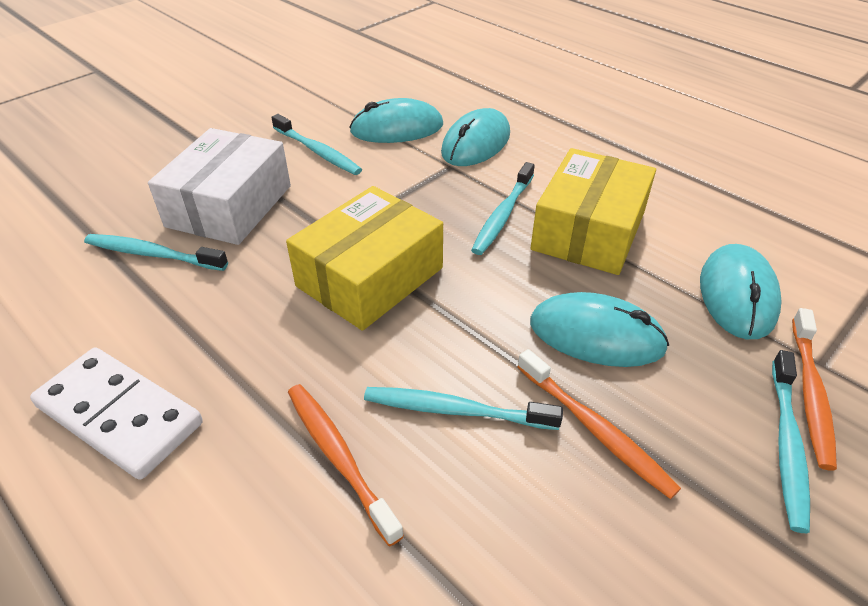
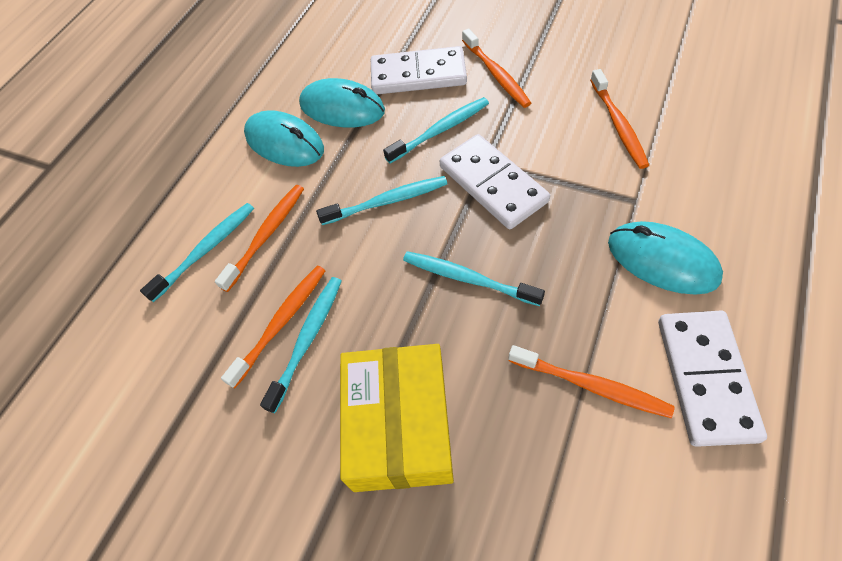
orange toothbrush: [288,384,404,546] [517,349,681,499] [792,308,837,470] = 3 -> [215,185,304,292] [221,266,325,388] [462,28,531,108] [508,345,675,418] [590,69,649,169] = 5
turquoise mouse: [349,98,443,143] [441,108,510,166] [530,292,669,367] [700,244,782,339] = 4 -> [244,110,324,167] [299,78,385,127] [608,221,723,295] = 3
white box: [148,128,291,245] = 1 -> none = 0
white domino: [30,347,203,480] = 1 -> [371,46,467,94] [440,134,550,229] [658,310,767,447] = 3
yellow box: [286,186,443,331] [530,148,656,275] = 2 -> [340,344,454,492] = 1

